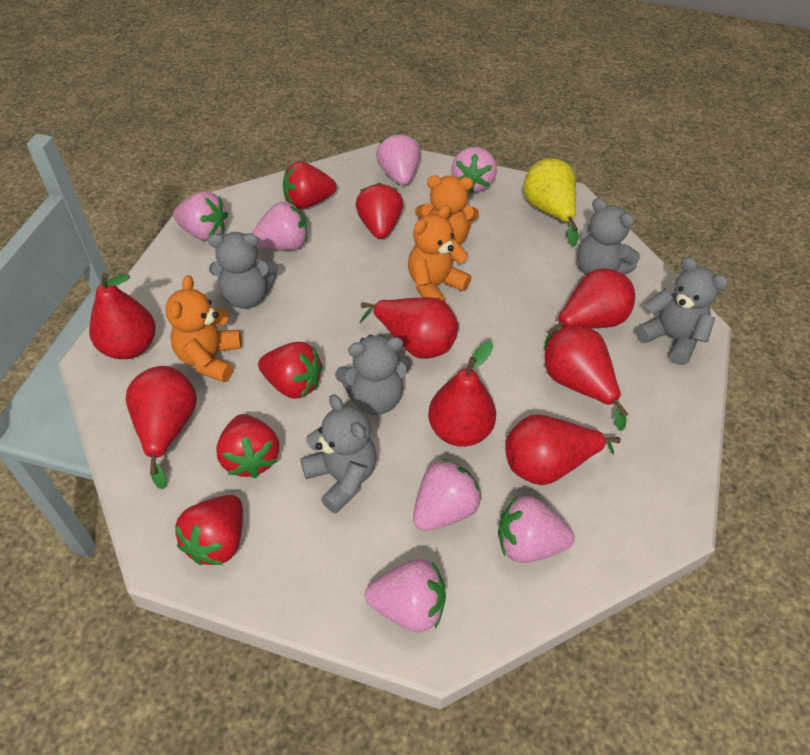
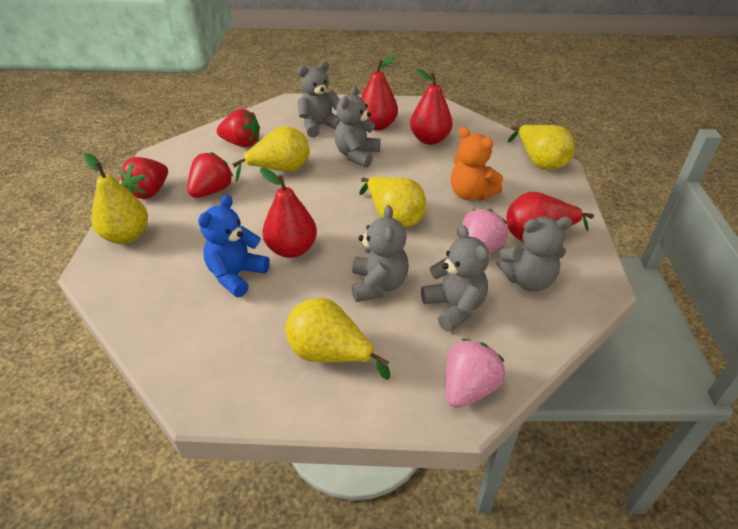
blue teddy bear: none = 0 -> [198,195,270,297] = 1
orange teddy bear: [165,275,242,382] [408,205,471,302] [415,176,479,245] = 3 -> [451,127,503,200] = 1
pink strawberry: [173,191,228,241] [252,202,307,250] [365,559,446,632] [376,133,420,185] [413,459,482,531] [451,147,497,194] [498,496,575,563] = 7 -> [445,339,505,408] [462,209,508,254] = 2
red pear: [89,273,156,359] [126,366,197,489] [360,297,459,359] [428,341,496,447] [505,414,621,485] [544,268,635,348] [544,326,628,431] = 7 -> [260,168,317,258] [361,55,398,131] [410,69,453,145] [507,192,594,242] = 4
red strawberry: [175,495,243,565] [216,414,279,478] [258,342,323,399] [283,161,337,209] [356,183,403,239] = 5 -> [120,157,168,199] [187,152,233,198] [217,109,260,147] = 3
yellow pear: [523,158,578,247] = 1 -> [83,153,148,244] [232,126,309,182] [285,298,390,380] [359,177,426,228] [507,125,575,170] = 5

